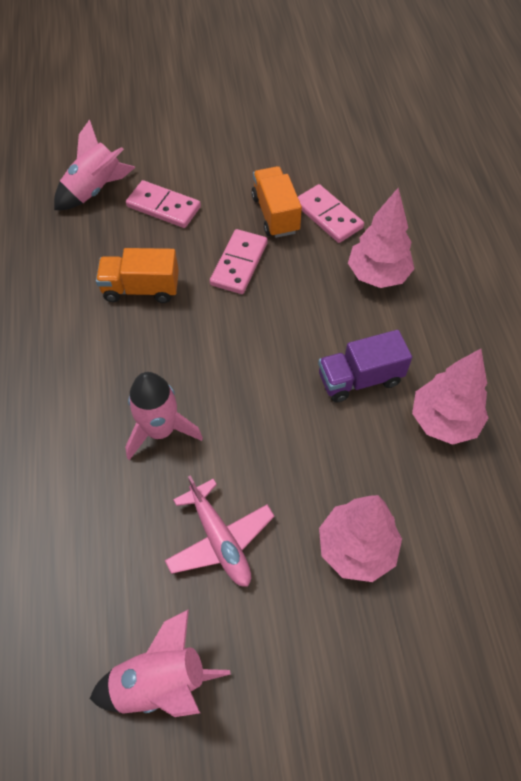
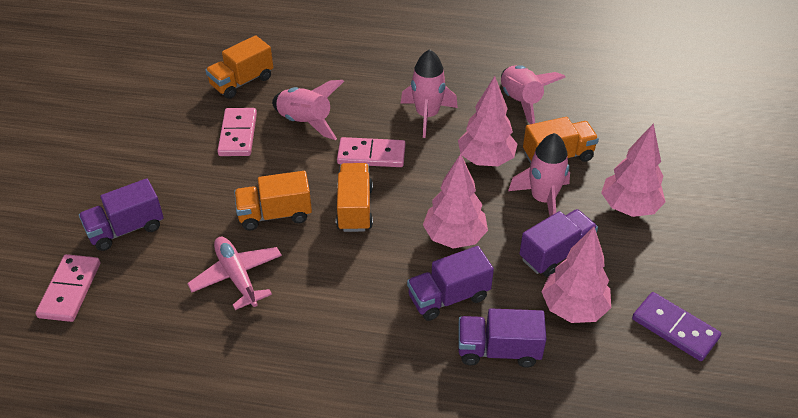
orange truck: [96,248,179,303] [251,166,302,238] = 2 -> [205,35,273,99] [234,171,312,230] [336,163,373,232] [523,117,599,163] = 4
pink rocket: [54,119,136,210] [90,609,231,717] [125,372,203,460] = 3 -> [272,80,344,140] [401,49,458,138] [501,65,566,124] [508,133,570,216] = 4
pink tree: [319,495,402,582] [348,188,414,288] [412,349,488,445] = 3 -> [423,154,488,249] [458,76,518,166] [541,227,611,323] [601,123,666,217] = 4
purple domino: none = 0 -> [632,292,721,361] = 1
purple truck: [318,330,412,403] = 1 -> [79,178,164,251] [407,246,494,321] [459,309,547,368] [519,209,598,277] = 4

